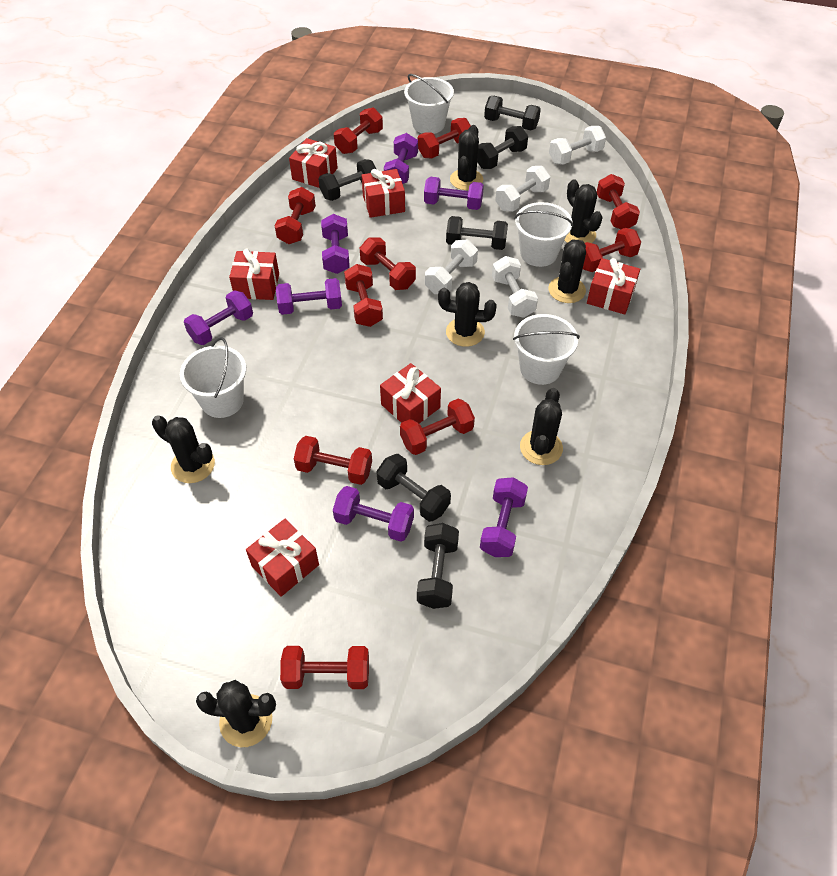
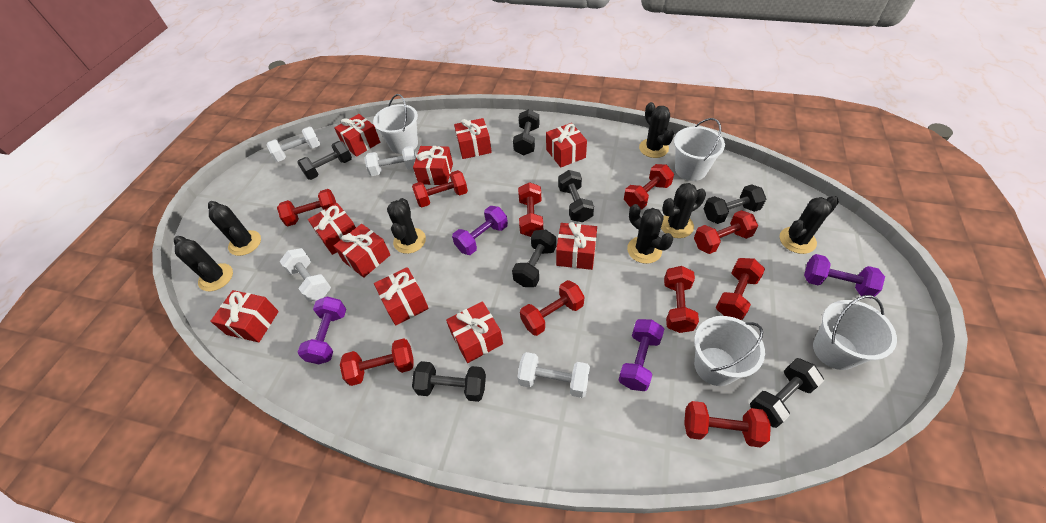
black dumbbell: [318,159,376,201] [376,454,451,522] [417,523,459,609] [446,216,508,250] [477,126,528,169] [484,96,541,130] = 6 -> [297,141,352,180] [412,361,486,402] [512,230,557,287] [513,109,540,155] [558,170,594,222] [704,184,766,224] [750,358,824,428] = 7
purple dumbbell: [184,290,253,345] [276,278,342,315] [321,214,350,274] [333,486,414,542] [384,133,418,184] [424,177,484,210] [480,477,528,557] = 7 -> [297,296,346,364] [452,206,508,255] [618,319,664,391] [804,254,885,297] = 4
red gift: [229,248,279,300] [246,519,319,597] [289,138,338,188] [362,169,405,218] [380,363,441,423] [587,258,640,315] = 6 -> [210,290,279,342] [308,203,356,255] [334,114,380,157] [334,224,390,278] [374,267,429,326] [413,146,453,185] [446,301,503,363] [454,118,492,159] [546,123,587,167] [556,222,597,270] = 10

